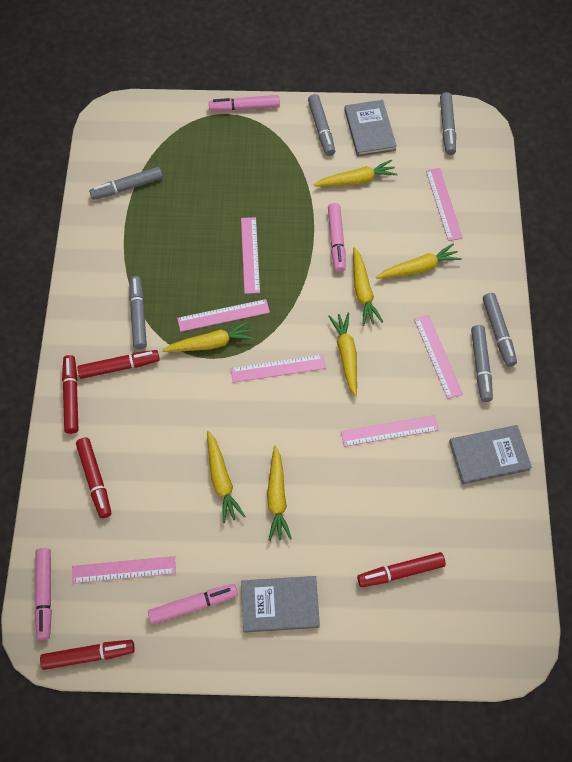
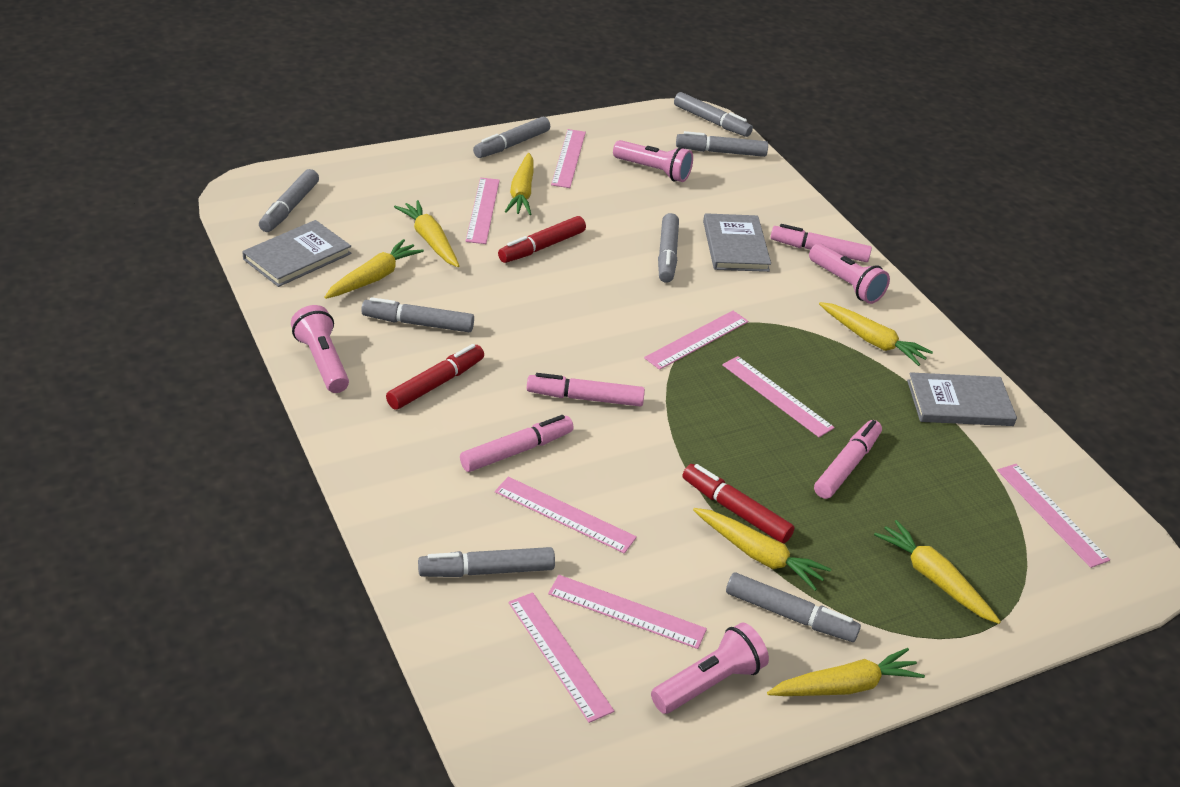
grey marker: [89,167,163,200] [129,276,147,349] [308,94,335,156] [440,92,456,155] [471,325,493,402] [483,293,517,367] = 6 -> [259,169,319,232] [361,297,474,332] [418,547,555,577] [473,117,550,158] [658,213,679,283] [674,92,753,137] [676,131,768,157] [726,572,861,642] = 8
pink flashlight: none = 0 -> [291,305,349,393] [613,140,693,182] [651,623,769,714] [809,244,890,304] = 4
pink ruler: [72,556,176,584] [177,299,270,332] [231,354,326,383] [241,217,260,294] [341,415,439,447] [414,315,463,399] [426,168,463,241] = 7 -> [466,178,500,244] [495,477,637,554] [509,593,614,723] [548,575,707,649] [551,129,586,188] [644,311,748,370] [722,356,835,437] [997,464,1110,568] = 8
red marker: [40,640,135,670] [62,355,79,434] [76,438,111,518] [77,350,160,379] [357,552,446,587] = 5 -> [386,344,484,410] [498,216,586,263] [683,464,795,543] = 3

